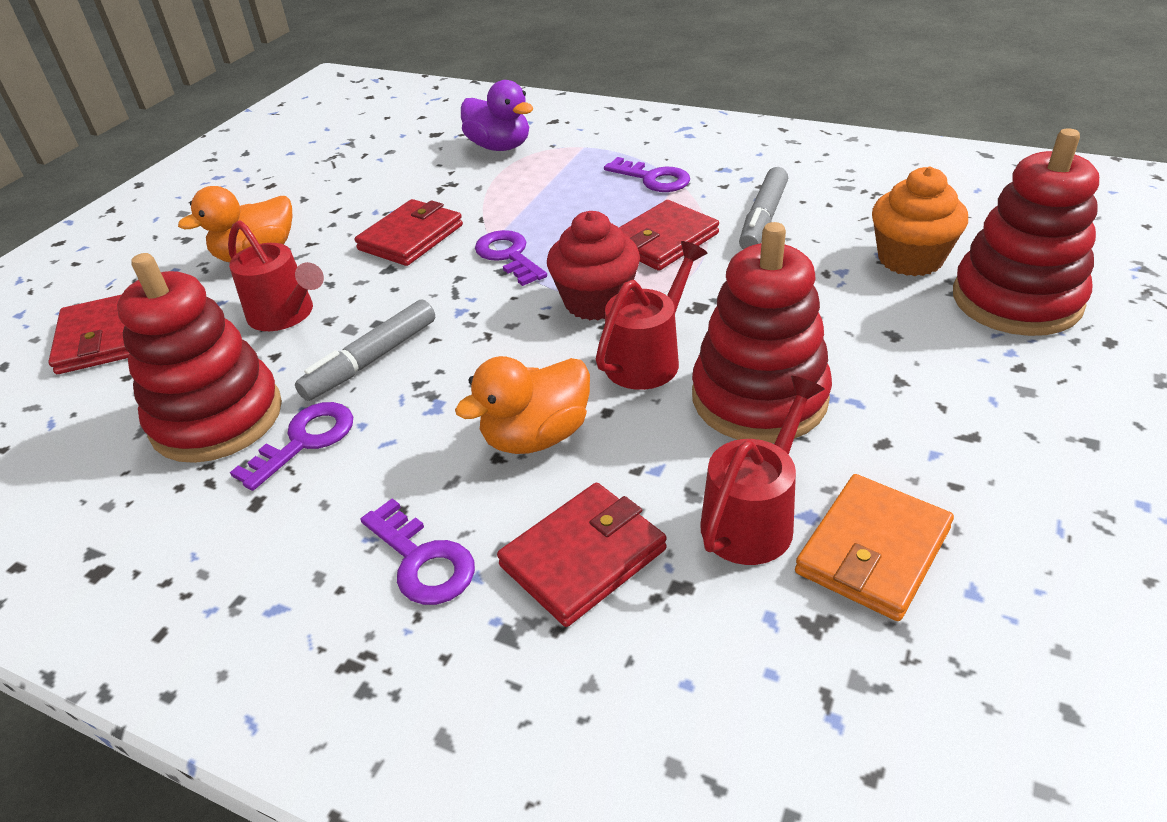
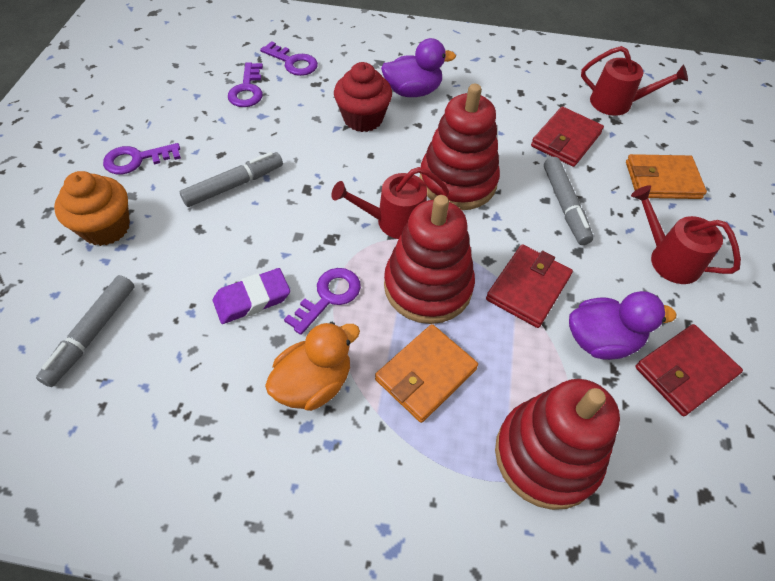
grey marker: [295,299,435,401] [739,167,788,249] = 2 -> [36,275,135,387] [180,152,283,207] [544,157,593,245] = 3
orange duck: [178,186,292,262] [455,356,590,454] = 2 -> [265,322,360,411] = 1
orange wallet: [795,474,954,621] = 1 -> [375,324,478,423] [626,154,707,199] = 2
purple duck: [461,80,534,151] = 1 -> [381,38,456,97] [569,291,676,360] = 2
purple eraser: none = 0 -> [213,268,290,324] = 1
red wallet: [48,294,129,374] [355,199,463,266] [497,483,667,627] [619,200,719,270] = 4 -> [486,244,573,328] [531,107,604,167] [635,324,743,416] = 3

